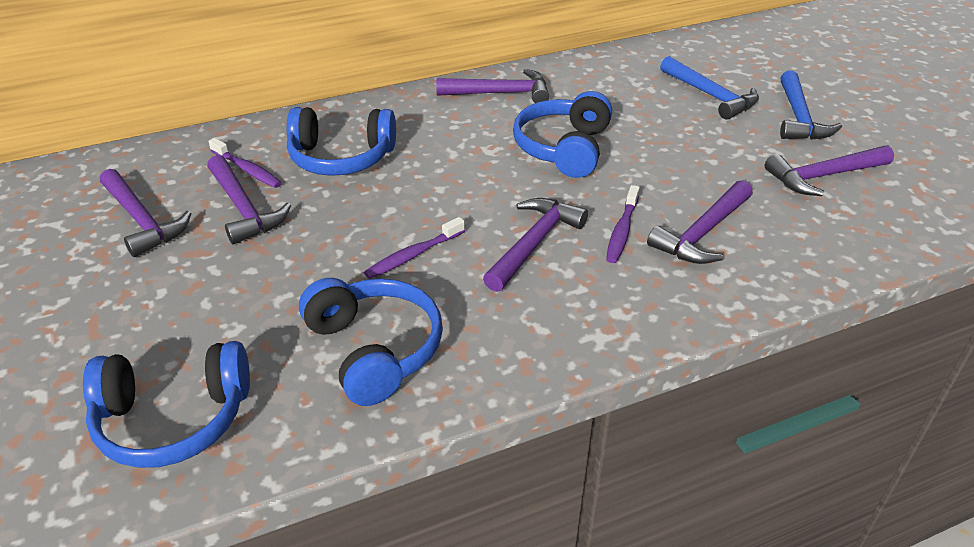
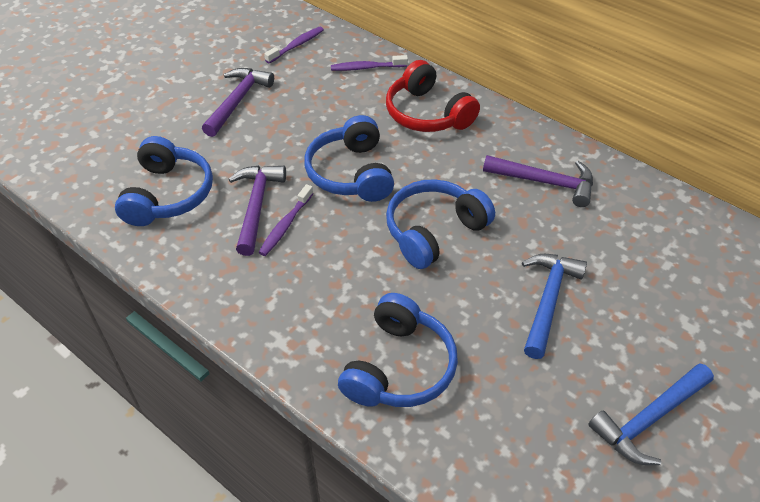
purple hammer: [100,169,192,257] [207,155,291,245] [436,69,549,103] [483,198,588,292] [647,180,752,264] [765,145,894,196] = 6 -> [202,68,274,137] [229,165,286,256] [483,155,593,207] = 3
red headphones: none = 0 -> [386,60,480,132] = 1

